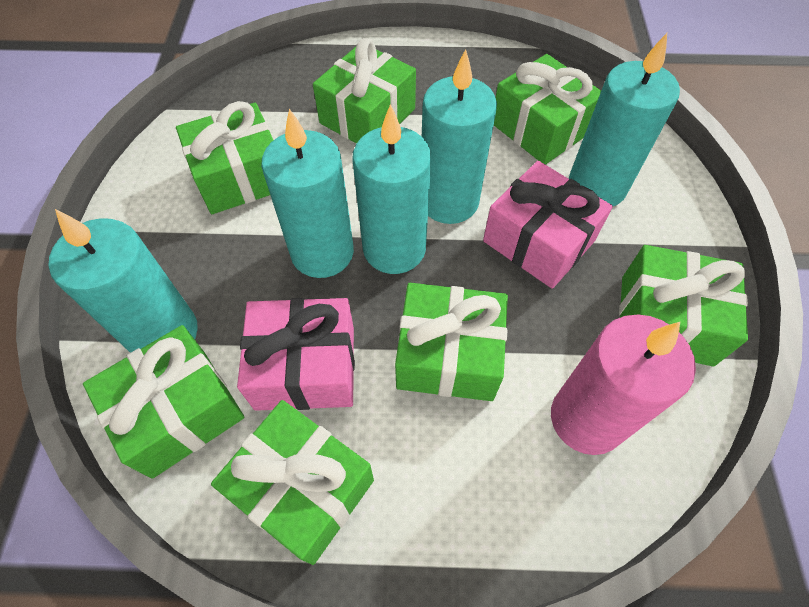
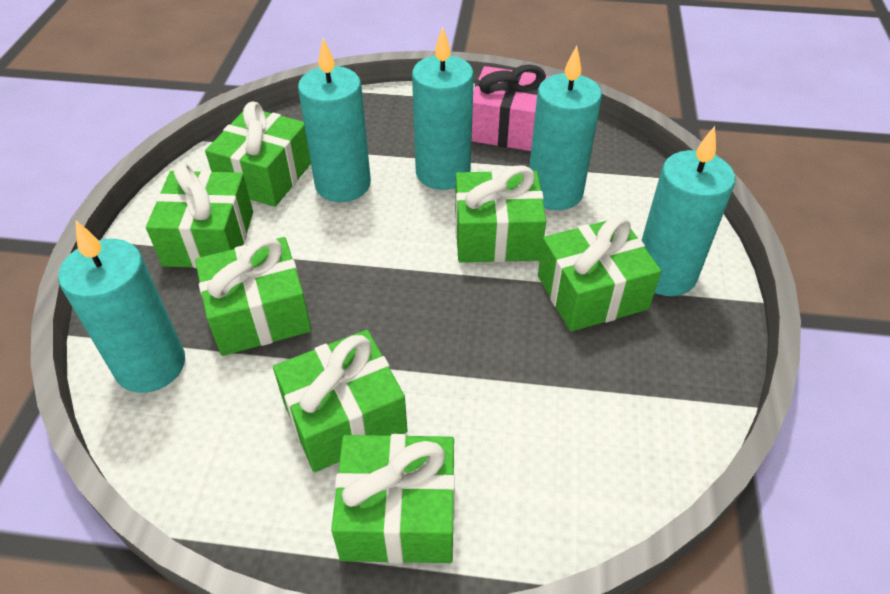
pink candle: [551,315,696,455] = 1 -> none = 0
pink gift: [237,298,355,411] [483,161,613,289] = 2 -> [472,64,549,151] = 1

